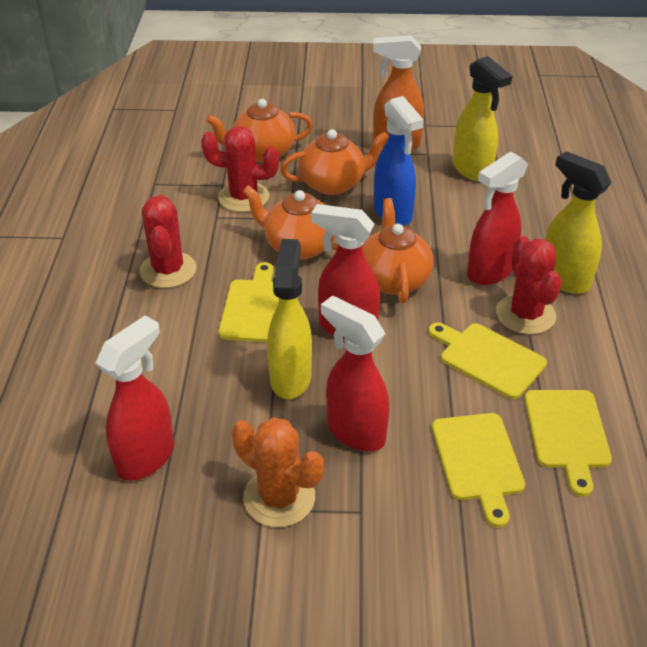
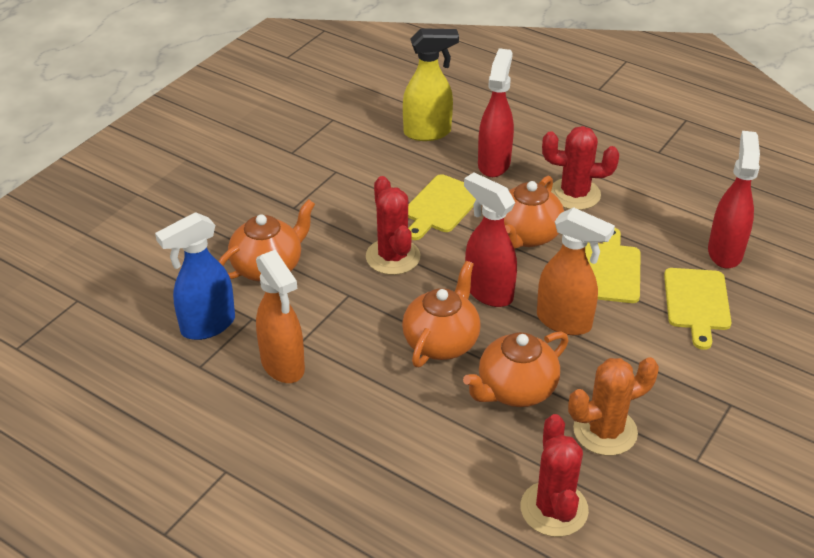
orange spray bottle: [373,35,424,151] = 1 -> [256,250,305,383] [537,207,615,335] = 2
red spray bottle: [96,315,174,481] [311,204,380,340] [321,295,389,452] [467,152,528,285] = 4 -> [464,172,517,307] [478,48,514,177] [708,131,760,268] = 3
yellow cutting board: [219,262,279,342] [429,322,547,399] [432,413,525,527] [524,390,612,497] = 4 -> [408,174,476,240] [585,228,641,303] [664,268,731,350] = 3
yellow spray bottle: [267,239,312,399] [453,56,512,181] [545,151,612,294] = 3 -> [403,28,459,141] = 1

